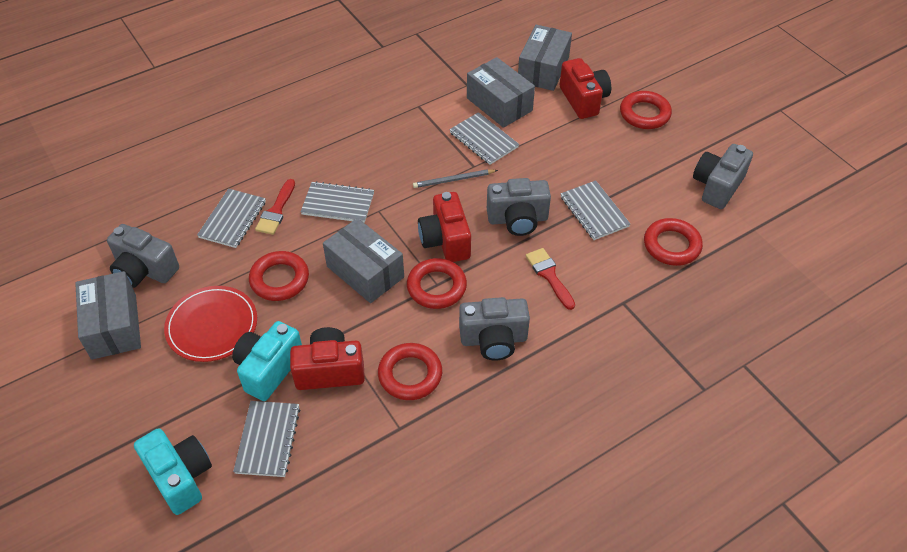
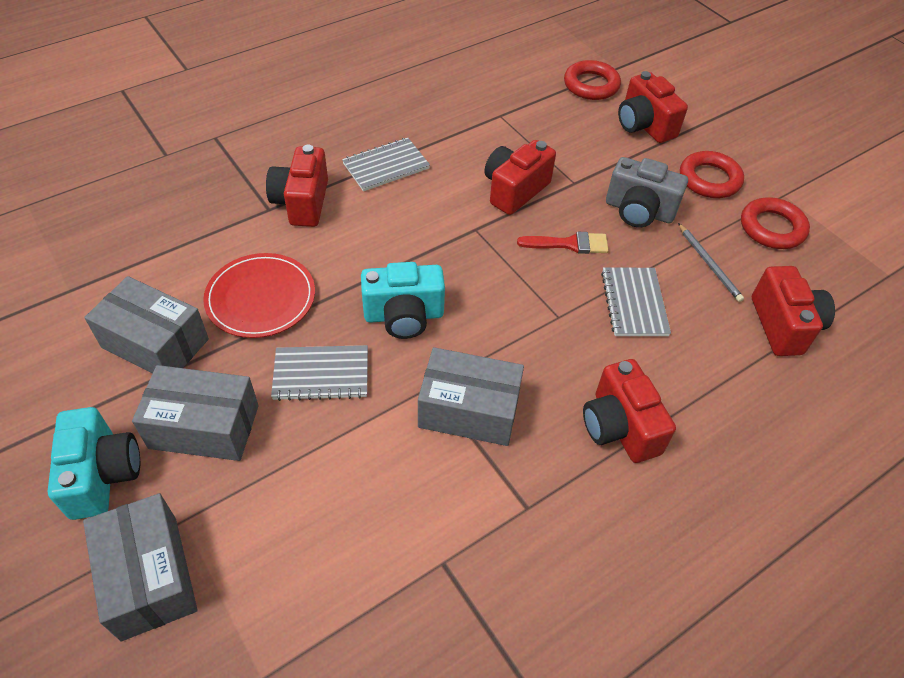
grey camera: [107,224,179,288] [459,297,530,361] [487,178,551,236] [693,144,753,209] = 4 -> [606,157,688,227] = 1
grey notebook: [197,189,266,248] [233,401,301,477] [301,181,374,223] [449,112,519,165] [560,180,630,240] = 5 -> [271,345,368,401] [342,138,430,191] [601,268,671,336] = 3
red brush: [255,179,295,235] [526,248,575,310] = 2 -> [517,232,609,254] = 1
red camera: [290,327,365,390] [418,192,471,262] [560,58,611,119] = 3 -> [266,145,328,227] [484,140,556,215] [583,359,676,463] [618,71,688,143] [752,266,835,356] = 5
red ring: [249,251,309,301] [378,343,442,400] [407,258,467,309] [620,91,672,129] [644,218,703,266] = 5 -> [564,60,621,100] [680,151,744,198] [741,197,810,249] = 3

